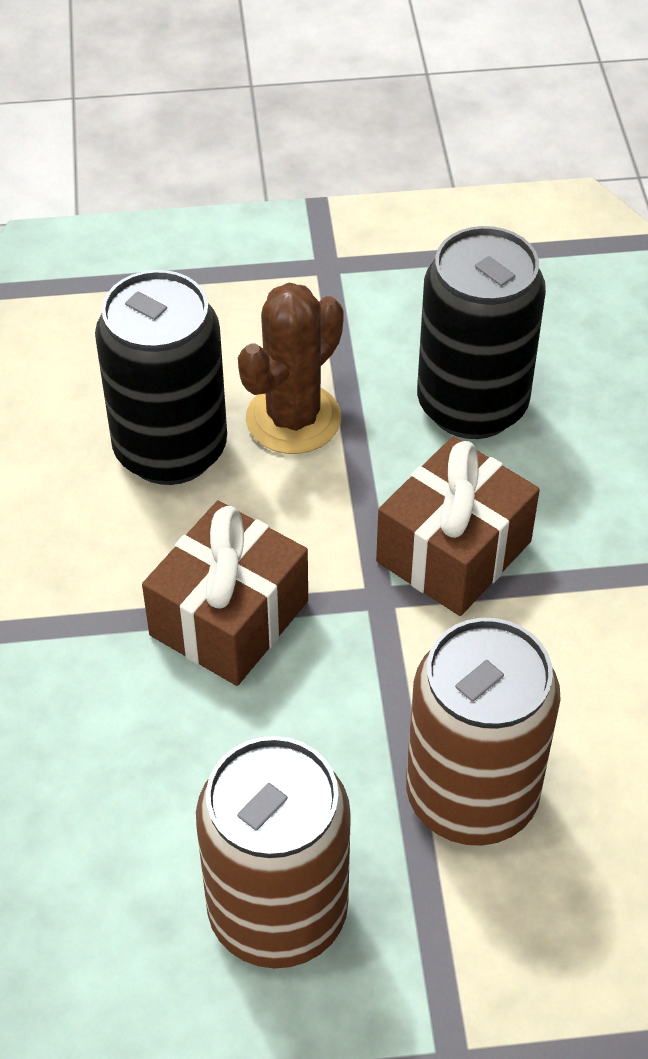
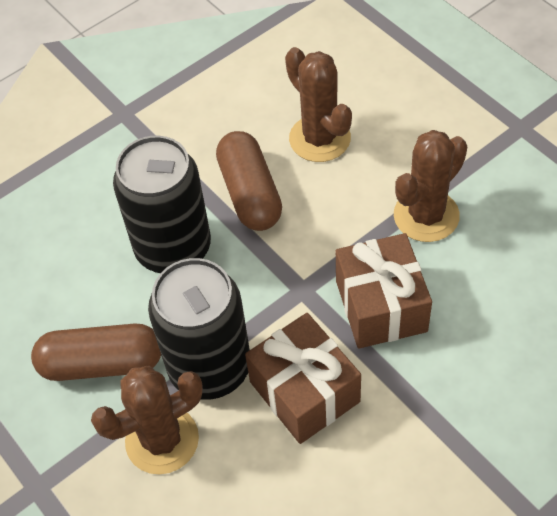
brown cactus: [238,283,344,454] = 1 -> [91,366,203,474] [285,47,352,162] [394,130,468,242] = 3
brown can: [196,736,351,968] [406,618,561,846] = 2 -> none = 0
brown capsule: none = 0 -> [31,324,161,381] [216,131,282,231] = 2

